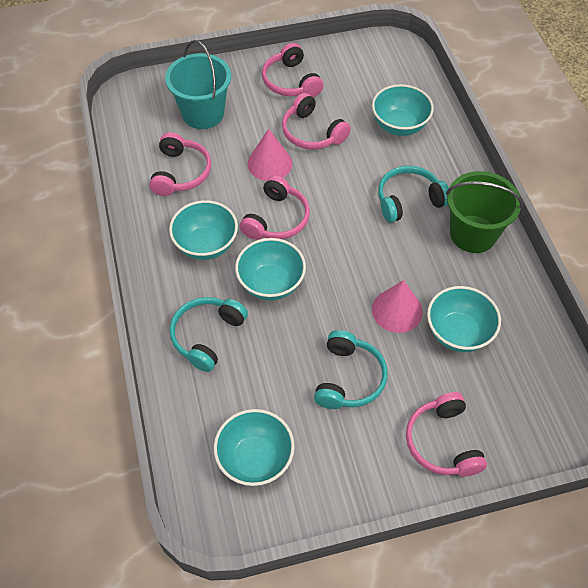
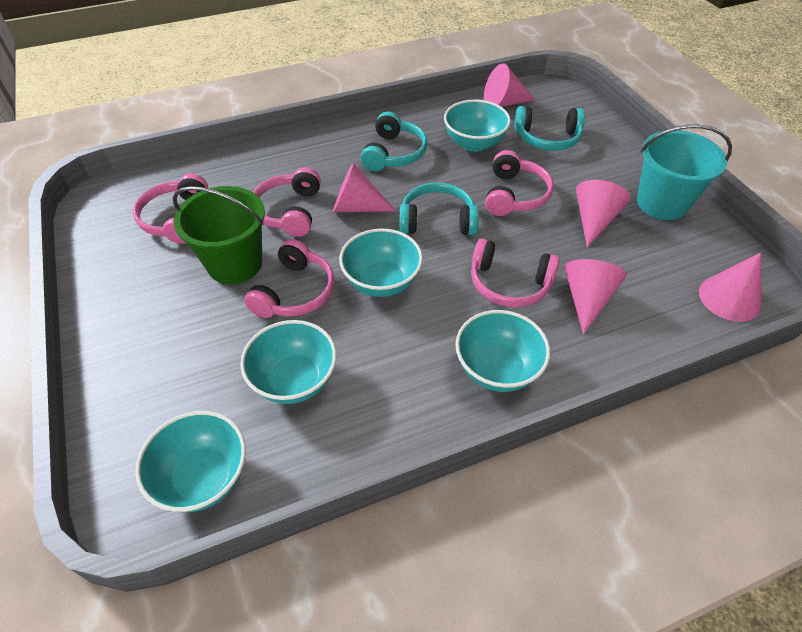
pink cone: [247,129,292,181] [372,280,423,333] = 2 -> [333,163,396,212] [484,63,535,107] [564,259,627,335] [576,180,631,247] [699,252,761,322] = 5

